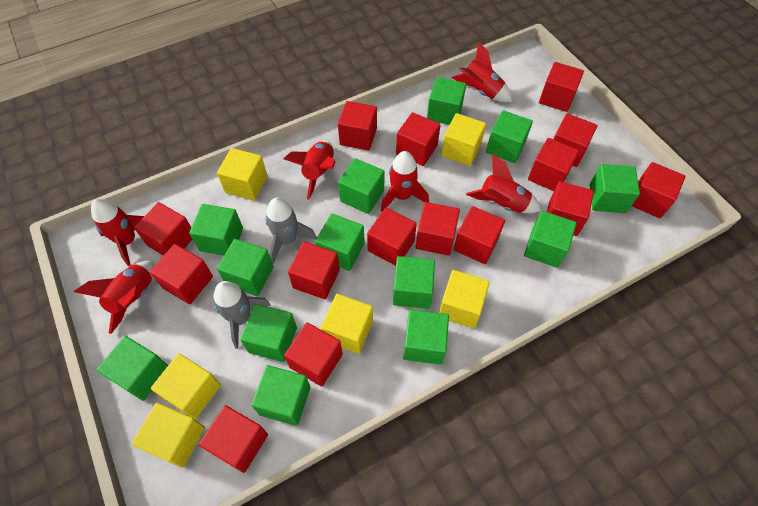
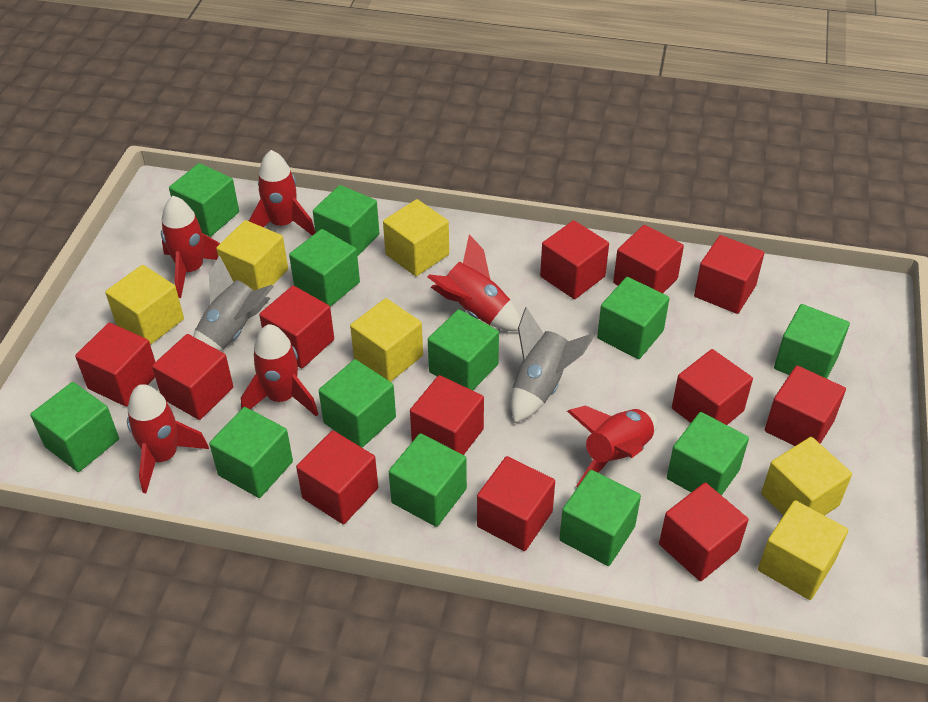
green cube: [97,336,168,401] [189,204,243,255] [217,239,274,296] [240,304,297,362] [251,365,311,426] [315,214,365,271] [338,158,385,214] [393,256,435,309] [403,310,449,364] [427,77,466,125] [486,110,533,163] [524,211,577,268] [590,164,640,213] = 13 -> [30,382,119,472] [169,163,239,237] [209,407,293,498] [289,229,360,307] [313,185,379,257] [319,359,396,448] [389,433,467,527] [428,309,499,391] [559,470,641,566] [597,277,670,359] [667,412,749,496] [774,304,850,379] = 12
red cube: [134,202,193,256] [150,244,213,304] [199,405,268,473] [284,322,343,386] [288,242,340,299] [338,101,377,151] [367,208,417,266] [396,112,440,166] [416,202,460,256] [454,206,505,264] [528,138,579,191] [539,62,584,112] [547,181,594,236] [553,113,598,167] [632,162,685,218] = 15 -> [75,323,155,407] [152,334,233,420] [259,286,334,368] [296,431,378,524] [410,375,484,455] [477,456,555,551] [540,220,609,299] [613,225,684,293] [659,483,748,581] [672,349,753,425] [694,235,764,314] [765,365,846,446] = 12

